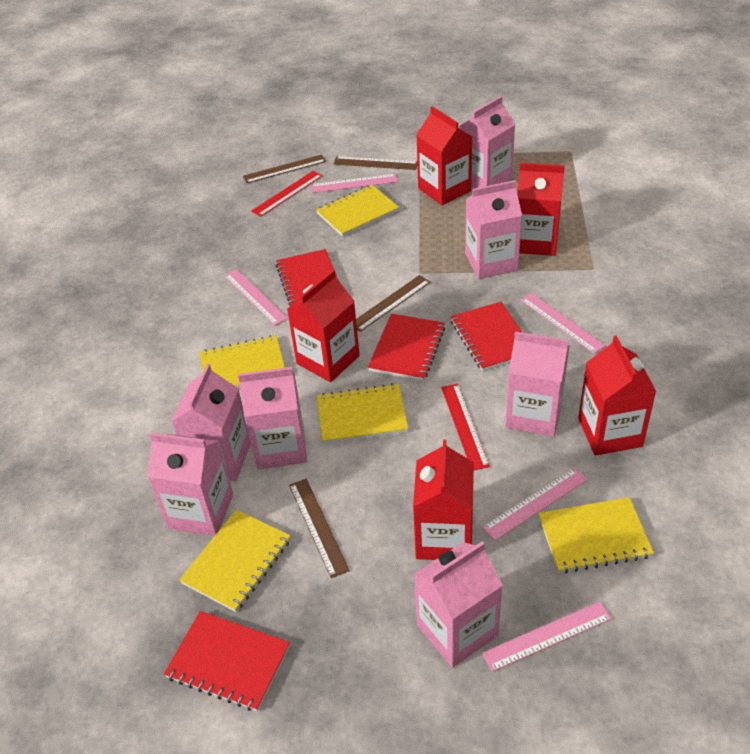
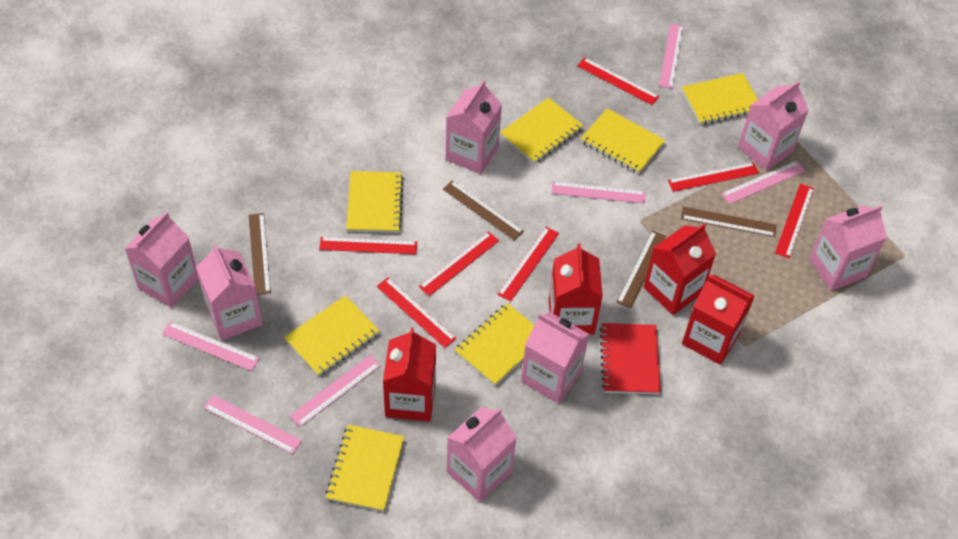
pink ruler: [224,269,288,326] [311,174,398,193] [482,601,612,672] [483,468,588,541] [520,293,606,354] = 5 -> [162,321,259,371] [203,395,302,454] [290,355,381,427] [551,181,645,204] [659,24,684,89] [721,161,805,204] = 6
red carton: [287,270,360,382] [413,440,474,560] [416,106,472,205] [517,163,565,256] [578,336,656,456] = 5 -> [383,328,436,422] [549,243,603,335] [644,223,716,315] [682,275,754,365] = 4
red notebook: [164,611,290,711] [275,249,339,306] [368,314,445,381] [450,302,523,371] = 4 -> [599,323,661,394] = 1
red ruler: [251,171,323,217] [441,384,490,470] = 2 -> [319,237,417,254] [377,277,457,348] [419,231,499,296] [497,227,559,302] [577,57,659,105] [668,162,759,192] [775,184,814,258] = 7
yellow notebook: [179,510,291,612] [199,335,285,388] [316,185,399,237] [317,383,408,444] [539,497,654,574] = 5 -> [284,295,380,376] [326,425,404,512] [346,171,403,233] [455,303,535,386] [500,97,583,164] [581,108,665,174] [682,73,758,125] = 7

